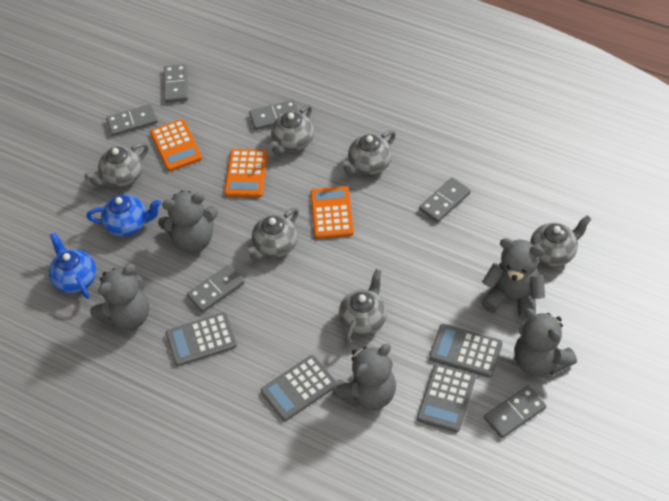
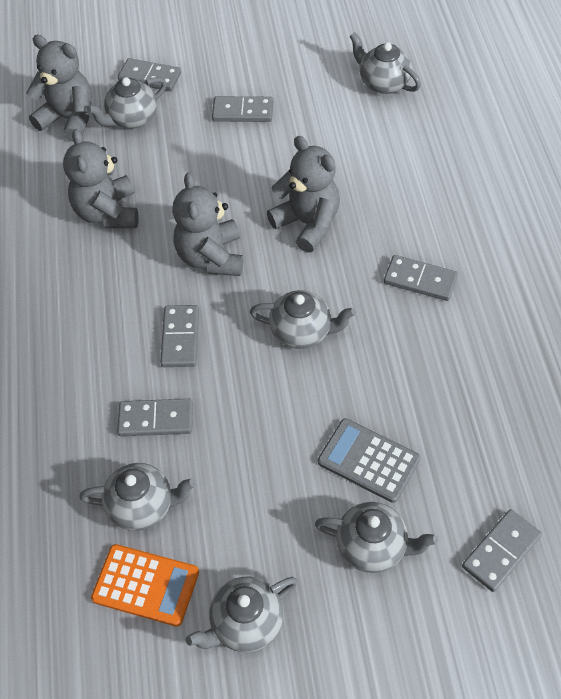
blue teapot: [49,232,96,299] [87,195,161,237] = 2 -> none = 0
grey calculator: [166,312,237,366] [261,355,336,421] [417,363,476,433] [429,324,503,378] = 4 -> [318,418,420,503] = 1
grey teddy bear: [90,264,149,331] [158,191,218,253] [332,343,396,411] [482,238,545,321] [514,308,577,377] = 5 -> [26,35,92,142] [63,129,139,228] [172,172,243,276] [267,136,340,253] = 4
orange calculator: [150,119,202,171] [224,149,268,198] [310,186,354,239] = 3 -> [91,544,199,626] = 1

